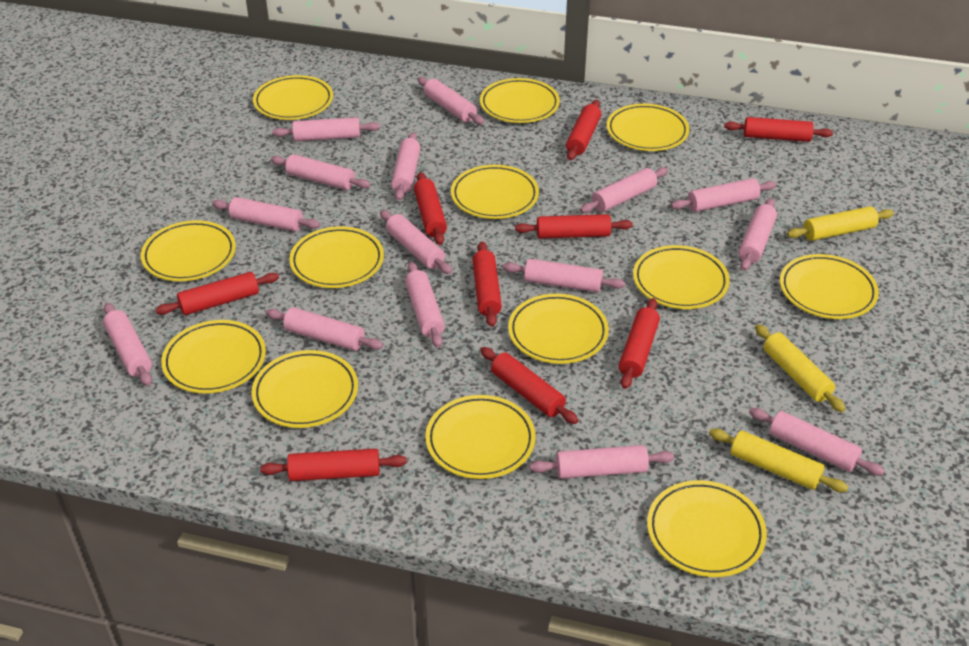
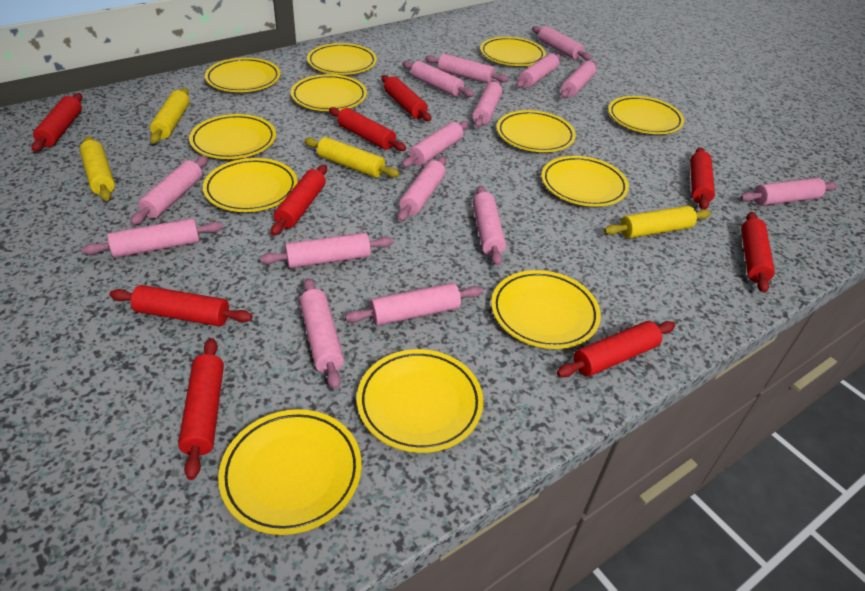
yellow plate: [141,220,236,281] [161,320,266,393] [252,350,358,428] [253,75,333,120] [289,226,384,288] [425,395,536,479] [451,165,539,219] [480,78,560,123] [508,294,609,364] [607,104,689,151] [633,245,730,309] [647,480,767,577] [780,254,879,319] = 13 -> [189,114,276,159] [203,158,297,212] [205,58,280,92] [218,409,362,535] [291,74,367,111] [307,43,377,75] [357,349,483,453] [480,37,546,66] [491,270,601,349] [497,110,576,152] [541,156,629,207] [608,96,684,134] = 12
yellow rolling pin: [709,429,848,492] [755,324,845,412] [787,206,894,241] = 3 -> [80,136,115,201] [150,88,190,143] [304,137,400,178] [604,206,711,238] = 4

